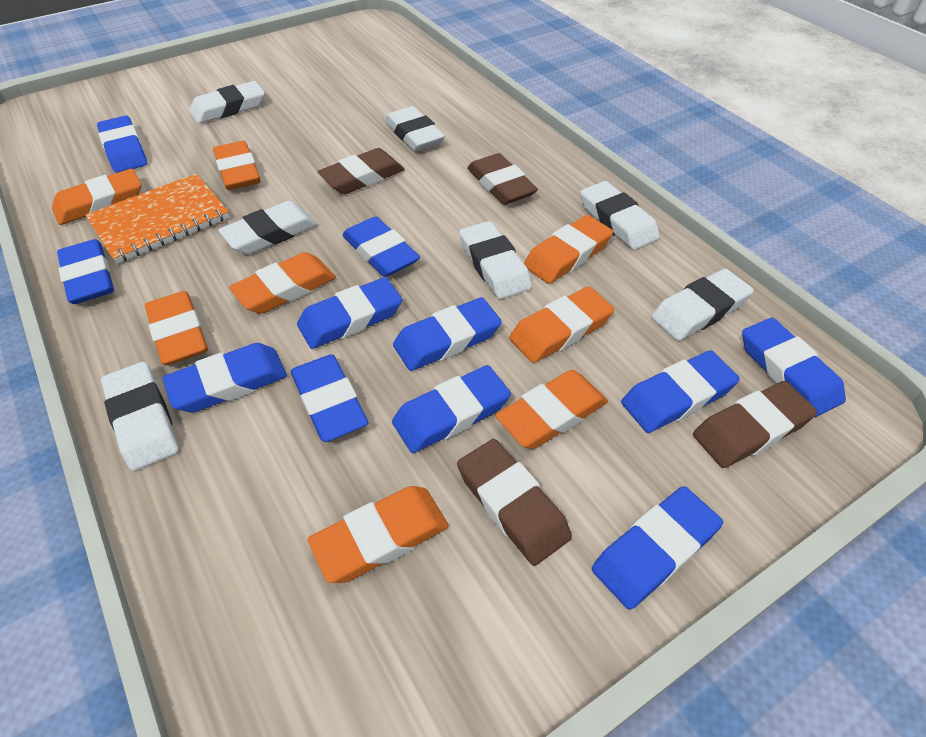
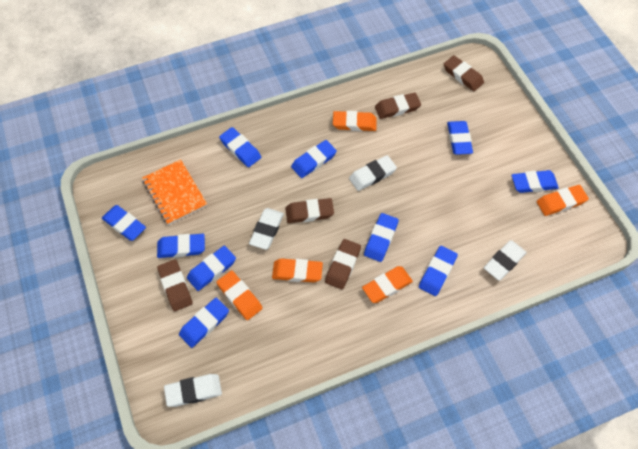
blue eraser: [57,239,114,304] [97,116,147,173] [163,343,287,413] [291,354,368,442] [297,277,402,349] [343,216,420,277] [392,365,511,453] [393,297,502,371] [592,486,723,610] [621,350,740,433] [742,318,846,417] = 11 -> [102,205,146,241] [157,234,205,258] [179,298,229,348] [187,246,236,291] [219,127,261,167] [291,140,337,178] [364,213,399,262] [419,246,458,296] [447,121,473,155] [512,170,559,193] = 10
brown eraser: [317,148,405,194] [457,439,572,566] [467,153,538,205] [693,381,817,468] = 4 -> [157,259,193,311] [285,198,334,223] [325,239,361,289] [375,92,421,119] [444,55,484,91] = 5
orange eraser: [52,169,141,225] [145,291,208,365] [213,141,260,190] [229,252,336,314] [308,486,449,583] [495,370,608,449] [509,286,614,363] [524,215,613,284] = 8 -> [216,270,263,320] [272,258,323,282] [333,111,377,131] [362,266,413,303] [537,185,589,216] = 5
white eraser: [101,361,179,471] [189,81,265,124] [218,201,317,255] [385,106,445,151] [459,221,532,299] [580,181,660,250] [651,269,754,341] = 7 -> [164,374,222,407] [249,208,284,250] [349,155,397,191] [484,240,527,281] = 4

